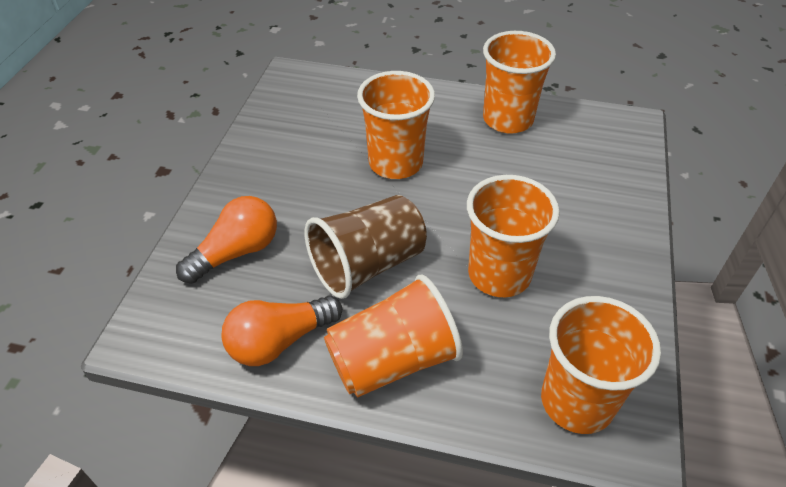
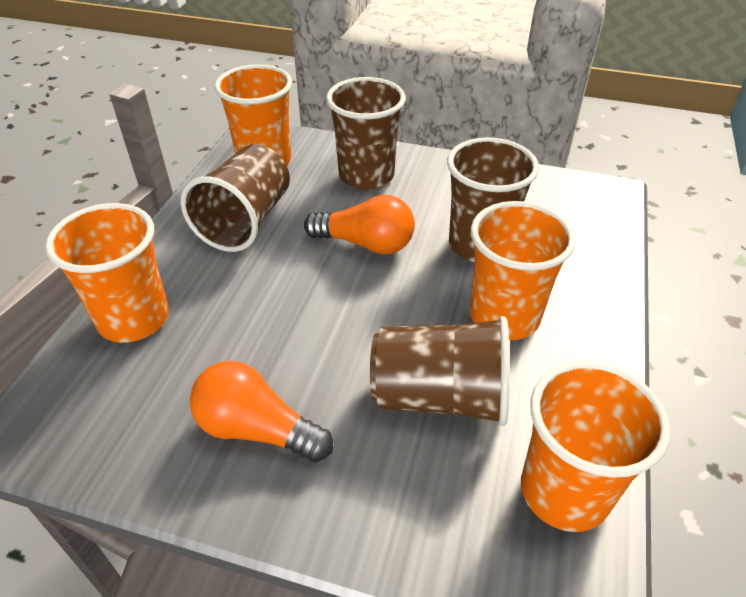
brown cup: [304,195,427,299] = 1 -> [180,144,290,252] [326,77,406,190] [370,316,510,426] [447,137,539,262] = 4
orange cup: [324,275,463,398] [357,71,435,179] [467,175,560,297] [483,31,556,134] [541,296,661,434] = 5 -> [45,203,169,343] [215,64,292,166] [470,201,576,340] [521,361,671,532] = 4

